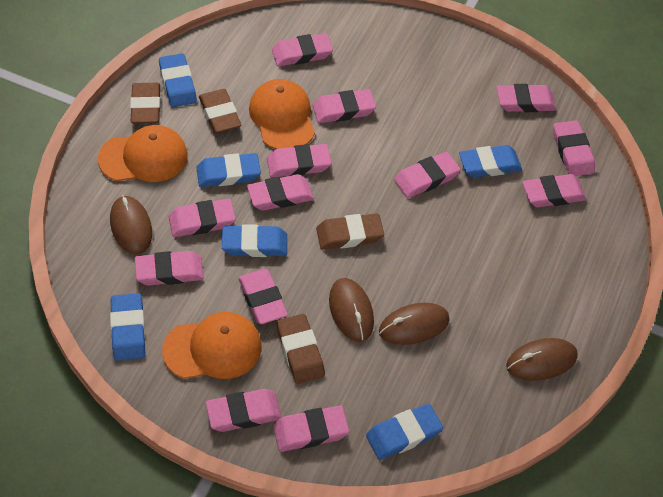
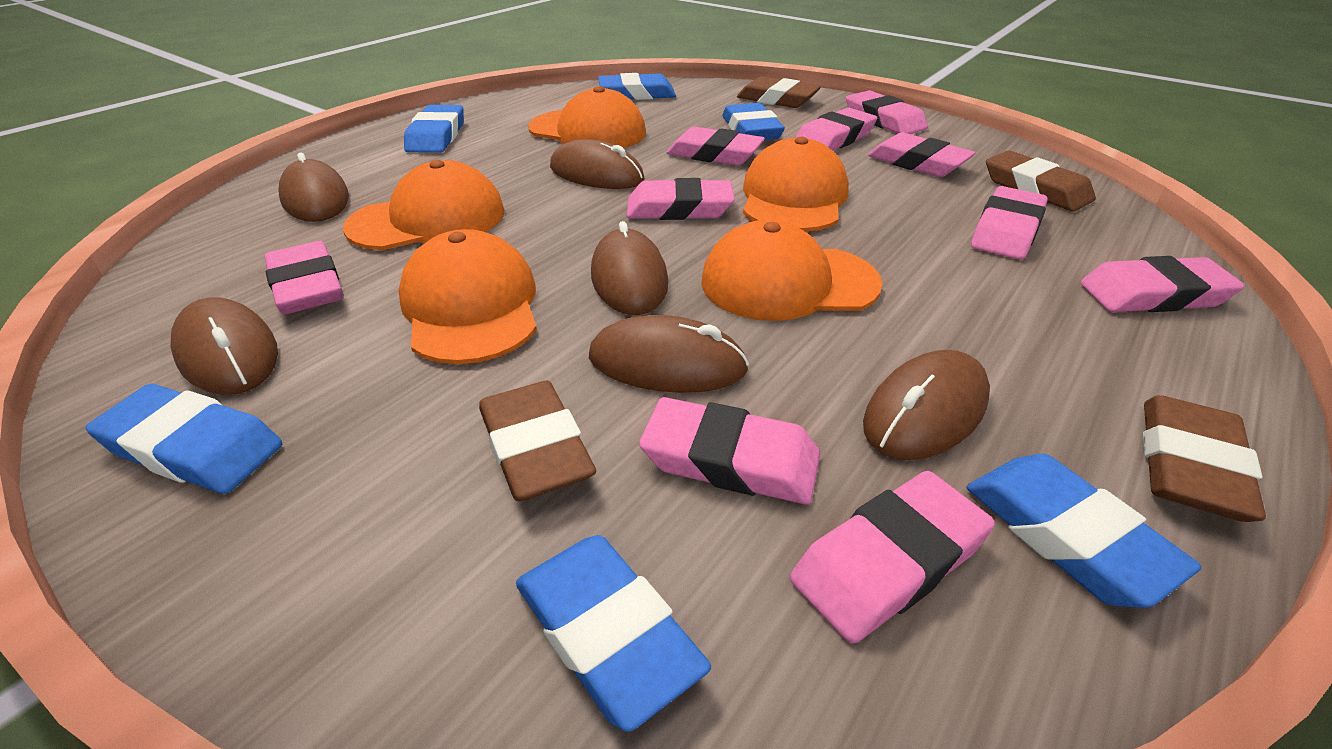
brown mouse: [110,195,152,255] [329,278,374,342] [379,303,450,345] [506,338,578,381] = 4 -> [171,297,278,395] [279,153,349,222] [550,139,645,189] [589,315,749,393] [591,221,668,315] [863,350,990,460] = 6
orange cap: [98,125,188,182] [162,312,261,379] [249,79,315,149] = 3 -> [343,160,505,250] [398,229,537,364] [528,86,646,148] [701,220,883,321] [743,137,849,232] = 5
pink eraser: [135,251,204,286] [169,199,236,237] [206,389,281,432] [238,269,288,324] [247,174,314,211] [267,144,331,177] [272,33,333,66] [273,405,349,452] [313,89,376,123] [394,152,461,198] [497,84,556,112] [522,174,586,207] [553,120,595,176] = 13 -> [265,241,344,314] [627,178,735,220] [639,397,820,505] [666,127,765,166] [790,471,995,644] [795,107,877,151] [846,90,928,134] [868,132,976,177] [971,186,1048,260] [1081,256,1245,312] = 10

